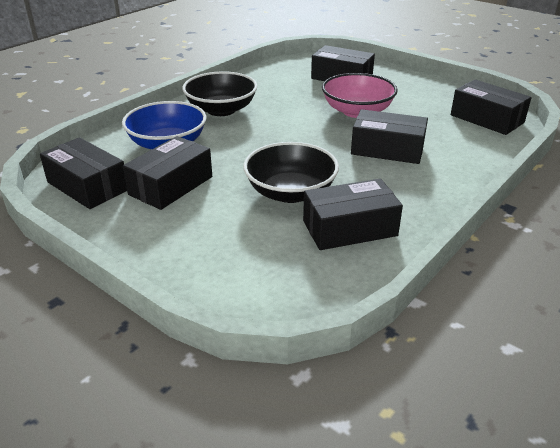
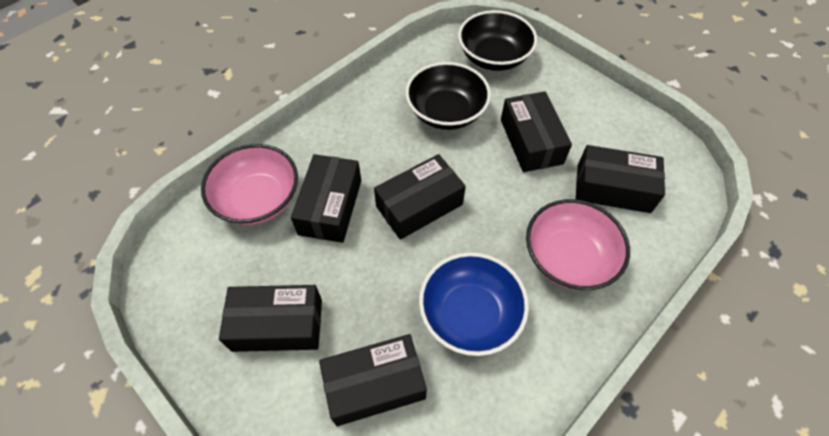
pink bowl: [322,73,398,118] = 1 -> [201,144,298,225] [526,199,630,290] = 2

